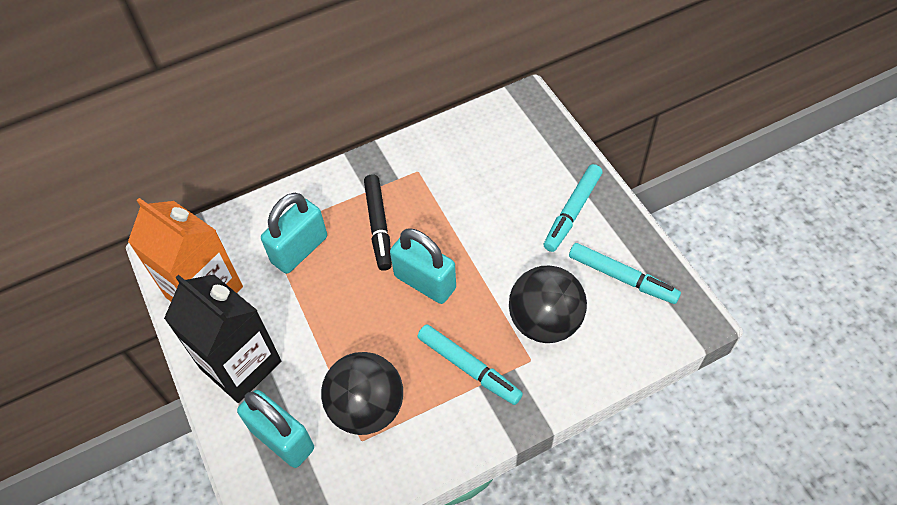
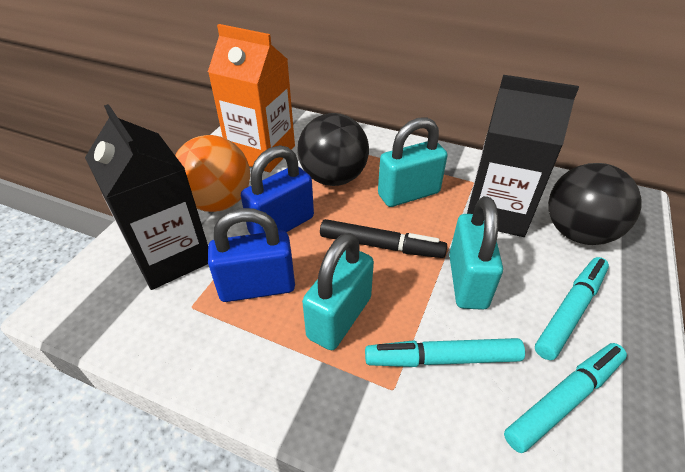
black carton: [164,275,281,403] = 1 -> [85,104,208,290] [467,75,579,237] = 2
blue padlock: none = 0 -> [208,208,295,302] [241,145,314,234] = 2
orange ball: none = 0 -> [175,135,250,212] = 1

